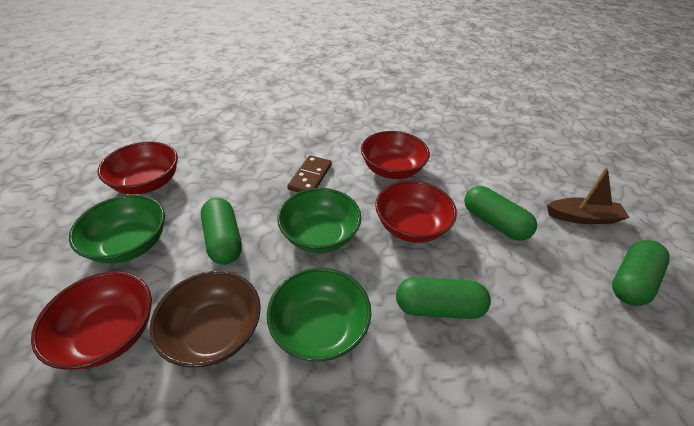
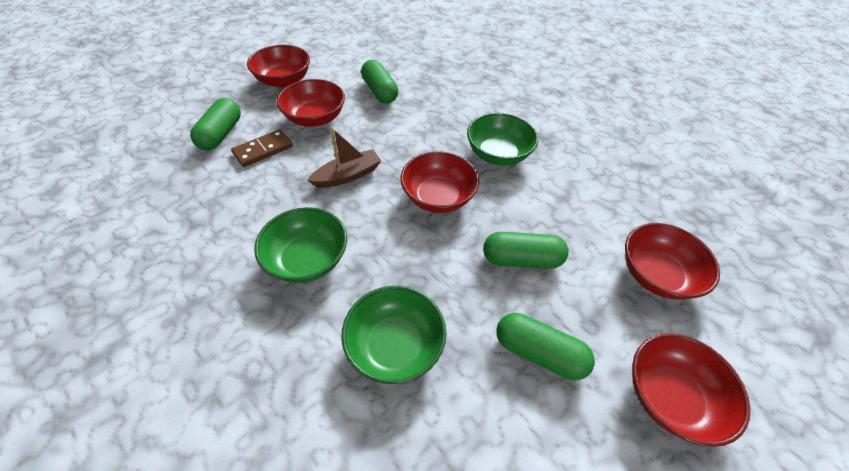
brown bowl: [150,271,261,367] = 1 -> none = 0
red bowl: [31,271,152,370] [98,142,178,194] [361,131,430,179] [375,180,457,243] = 4 -> [247,45,310,88] [276,79,345,127] [401,152,479,213] [625,223,720,300] [632,333,750,447] = 5

